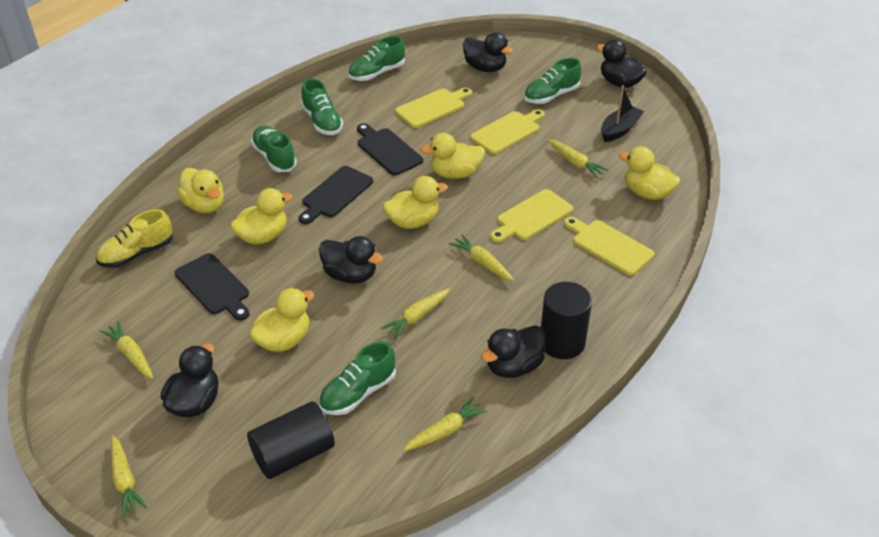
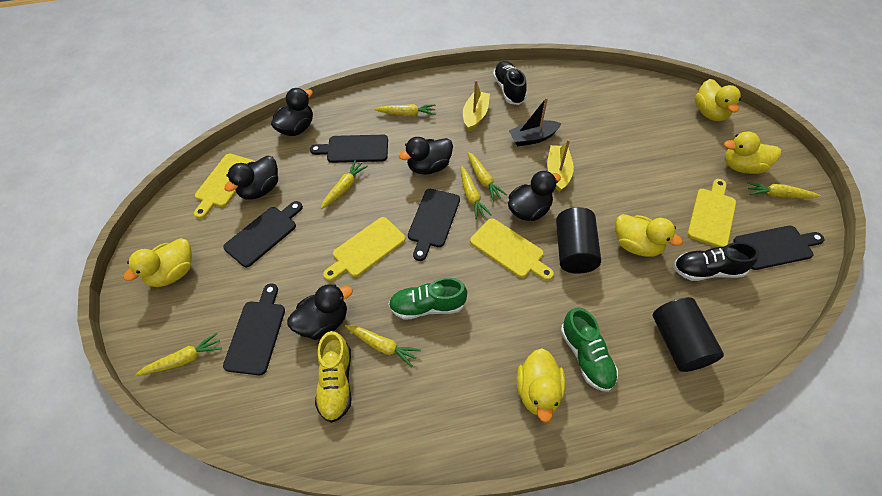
black cutting board: [175,253,249,321] [299,166,373,224] [357,123,423,175] = 3 -> [223,201,303,267] [223,284,285,375] [310,135,388,163] [408,189,460,261] [733,226,825,270] = 5
black shoe: none = 0 -> [493,61,527,105] [673,242,759,281] = 2
green shoe: [251,126,297,172] [301,78,343,135] [319,341,396,415] [348,36,405,81] [524,58,581,104] = 5 -> [389,278,467,320] [561,307,618,392] = 2
yellow boat: none = 0 -> [463,80,490,132] [547,139,574,192] = 2
yellow carrot: [100,321,153,379] [111,435,147,517] [381,288,450,340] [403,397,487,451] [449,234,514,281] [548,139,608,178] = 6 -> [135,333,222,376] [321,160,368,209] [345,325,421,367] [374,104,435,116] [460,166,491,220] [467,152,507,201] [747,182,821,199] = 7
yellow duck: [177,168,224,213] [230,188,293,245] [249,288,315,352] [383,176,448,229] [420,133,485,179] [619,146,680,200] = 6 -> [123,238,192,287] [517,348,566,422] [615,214,683,257] [695,79,741,121] [724,132,781,174] = 5

